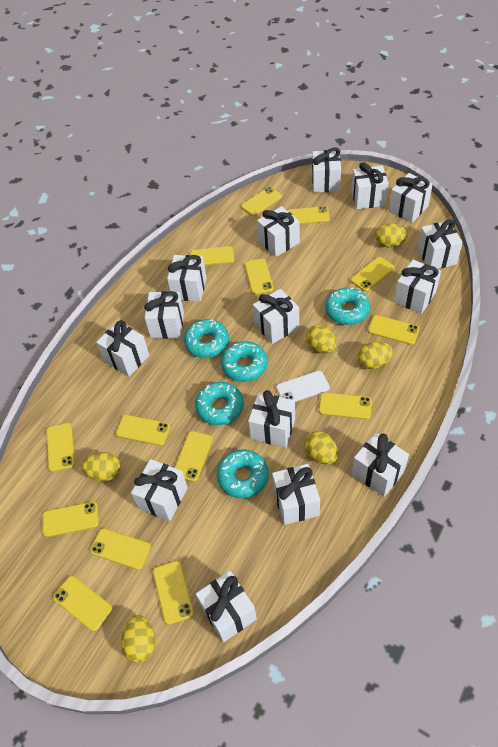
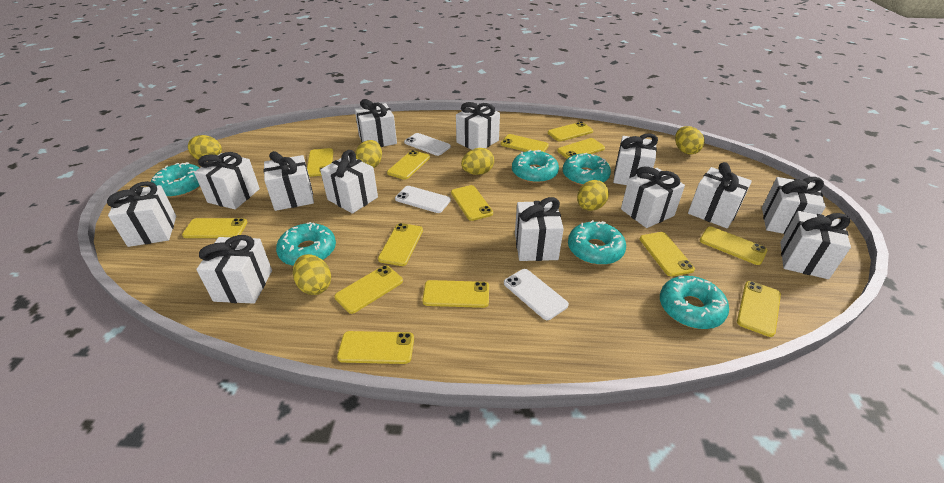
turquoise donut: [184,319,229,358] [195,382,244,425] [217,450,269,498] [221,341,268,382] [325,288,370,325] = 5 -> [151,162,200,198] [276,222,336,266] [512,150,559,183] [563,153,611,186] [568,220,626,265] [660,276,729,329] = 6
white gift: [96,320,149,377] [131,459,188,521] [144,291,184,339] [167,255,206,302] [196,571,257,642] [248,390,295,448] [253,289,299,344] [257,206,300,257] [272,464,320,525] [312,148,341,193] [351,162,389,209] [352,432,409,497] [389,173,433,223] [394,260,441,314] [417,219,463,269] = 15 -> [107,181,176,247] [194,152,260,209] [196,235,272,304] [263,151,314,211] [320,150,378,214] [355,99,397,147] [456,102,500,150] [515,197,564,261] [613,133,658,185] [621,167,685,228] [688,162,752,228] [762,177,826,234] [780,211,851,279] = 13
white phone: [276,371,330,402] = 1 -> [395,186,451,213] [404,133,451,156] [504,269,569,320] = 3

